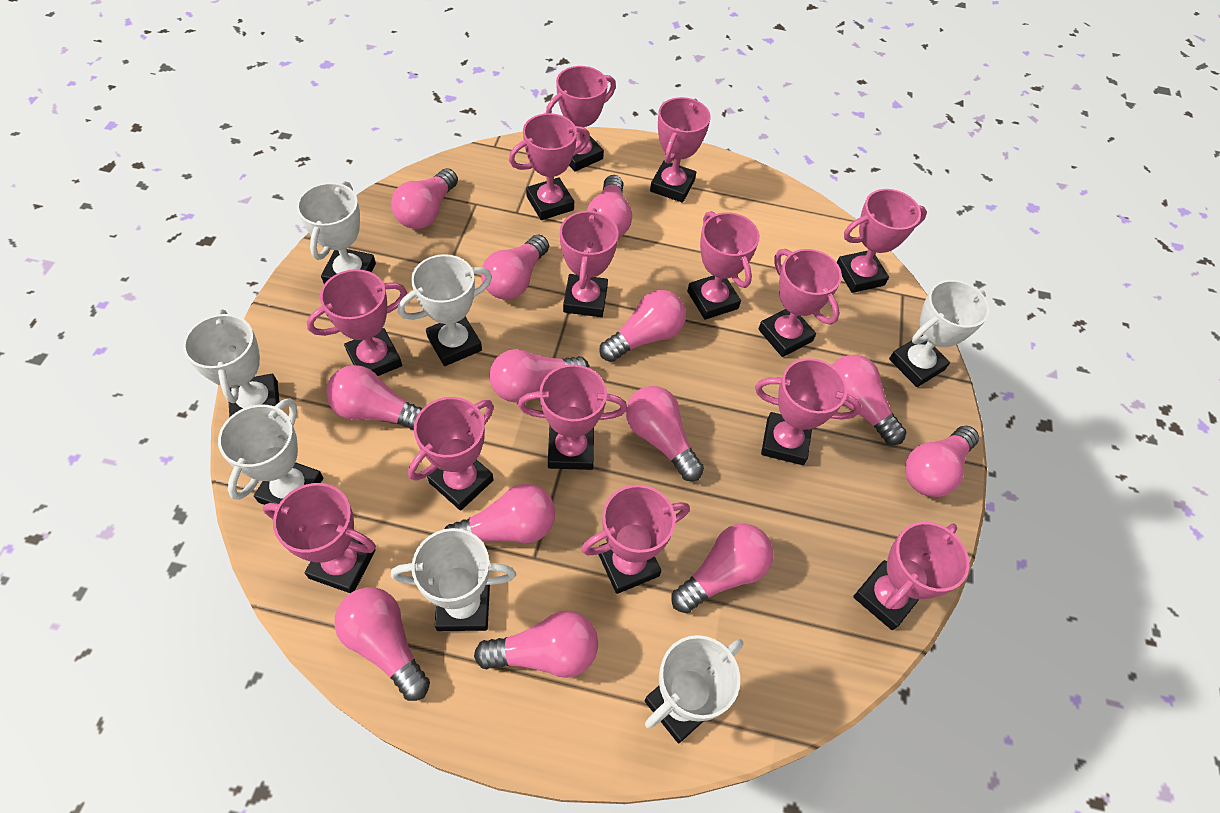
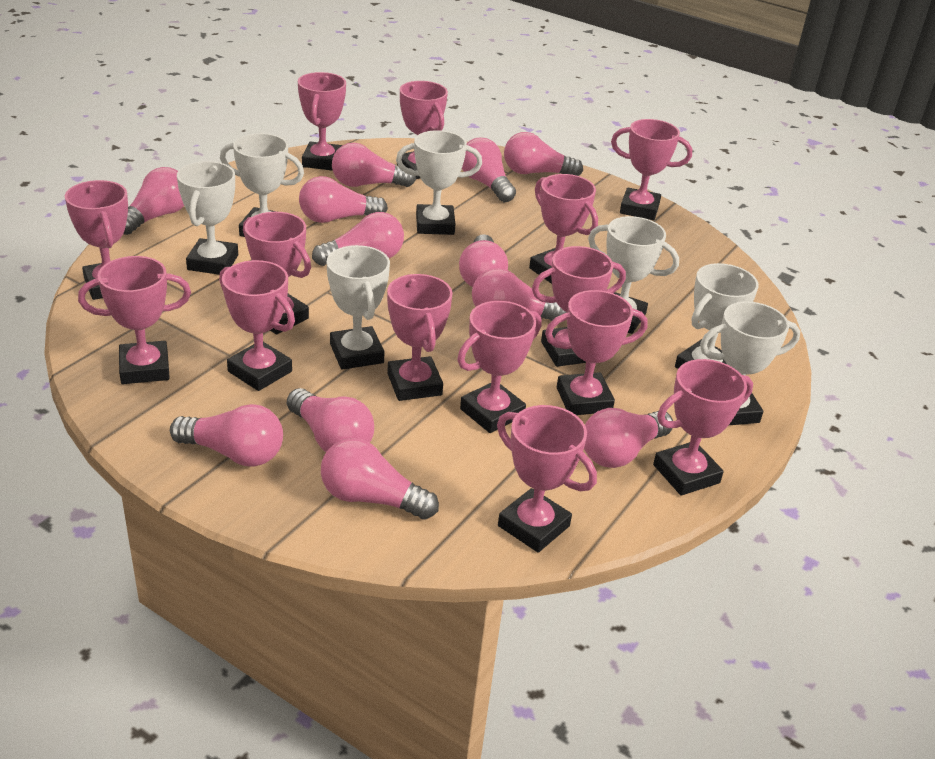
pink light bulb: [326,365,422,429] [334,587,430,701] [391,168,458,229] [445,484,555,543] [474,611,598,678] [481,234,549,300] [489,349,589,403] [587,175,632,238] [599,290,686,362] [626,386,704,481] [671,524,773,613] [832,355,907,445] [905,426,979,497] = 13 -> [123,167,184,235] [170,404,283,467] [287,388,374,452] [299,176,388,223] [312,212,404,266] [321,438,439,520] [332,143,416,187] [459,234,508,287] [462,138,516,202] [472,268,567,321] [504,132,583,176] [584,408,673,468] = 12

